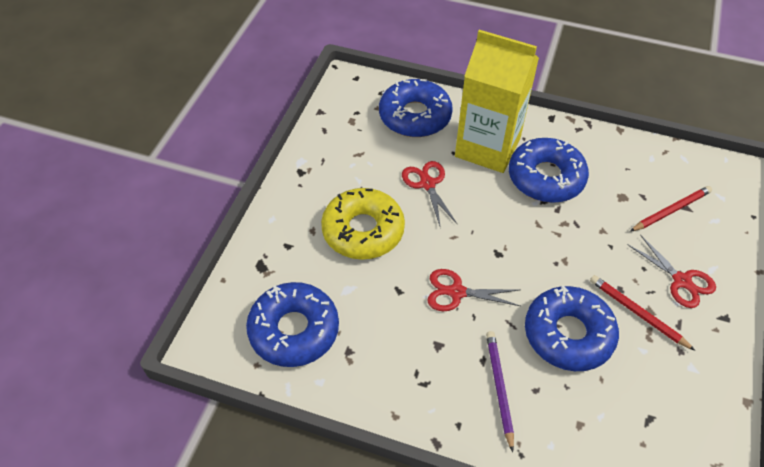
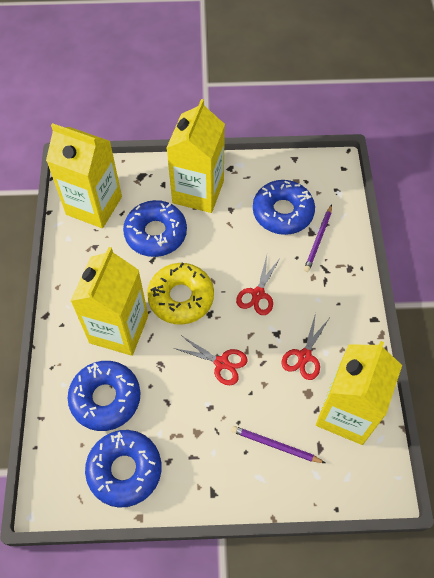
purple pencil: [486,331,514,452] = 1 -> [231,426,325,463] [304,205,332,272] = 2
red pencil: [590,275,695,351] [630,186,712,232] = 2 -> none = 0
yellow carton: [455,30,539,173] = 1 -> [46,123,122,228] [70,247,148,356] [167,99,225,213] [316,341,402,445] = 4

